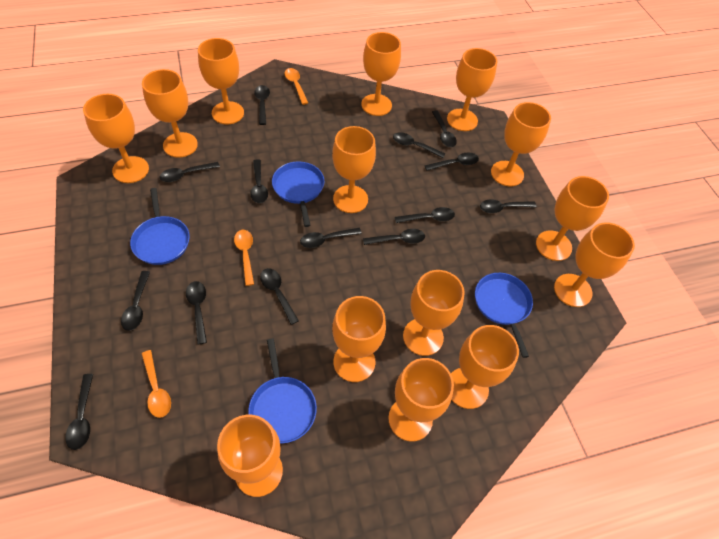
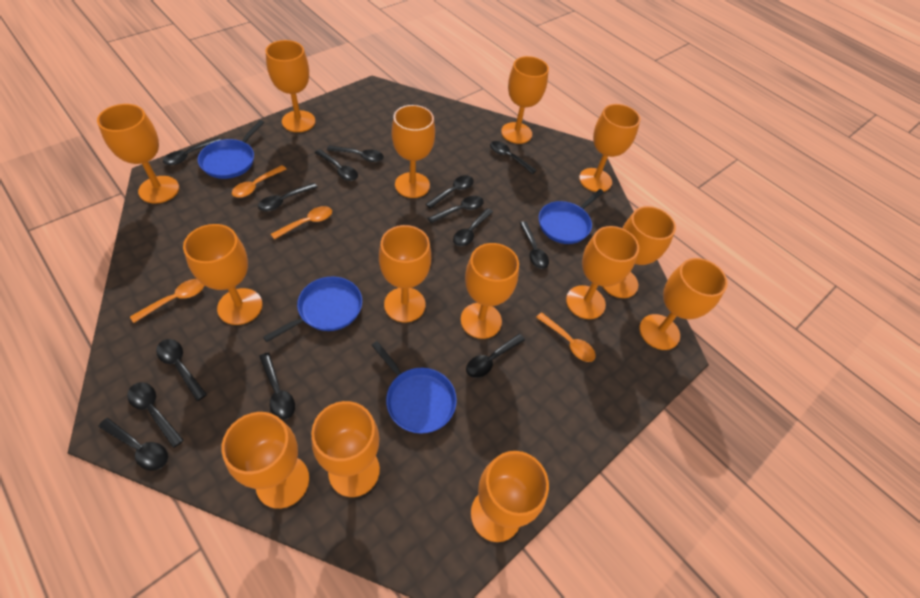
orange spoon: [142,350,171,418] [234,230,254,286] [285,68,308,105] = 3 -> [130,279,204,323] [232,165,287,198] [271,206,332,240] [536,312,596,362] = 4

